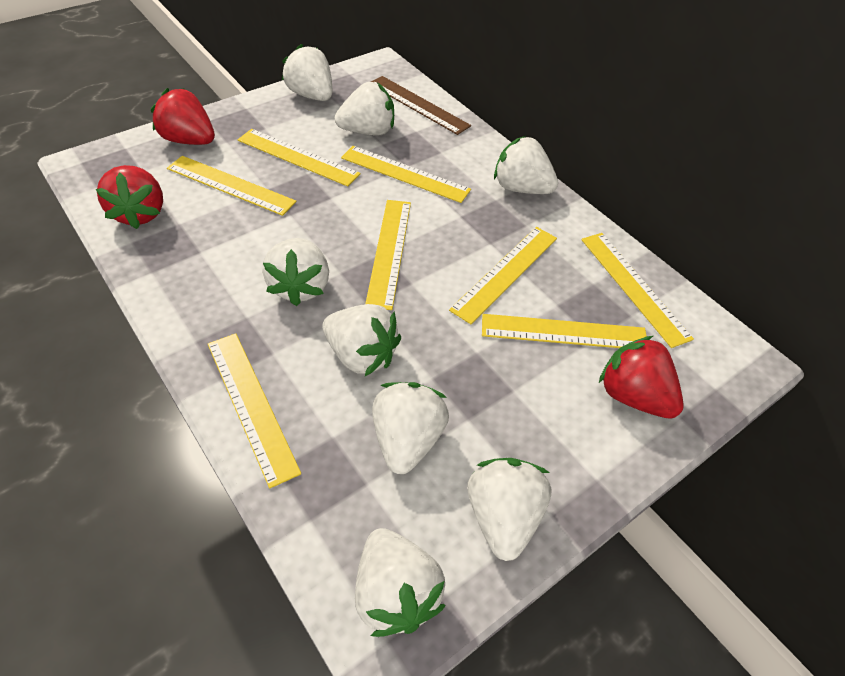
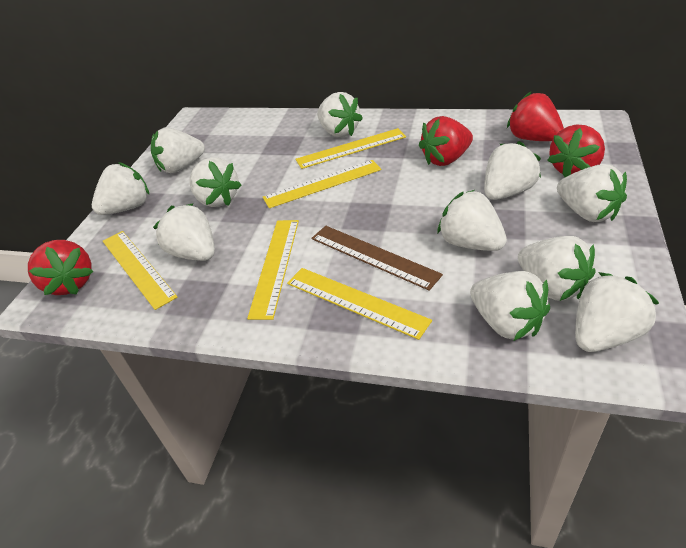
red strawberry: [95,165,163,229] [151,88,215,145] [599,336,684,419] = 3 -> [28,240,93,295] [419,116,473,166] [507,92,564,141] [547,124,605,177] = 4
white strawberry: [262,238,329,306] [282,44,332,101] [323,304,401,376] [335,82,394,136] [355,528,446,637] [372,382,449,474] [467,458,551,561] [494,136,558,194] = 8 -> [92,162,149,215] [151,127,205,173] [153,203,215,261] [190,157,242,207] [317,92,363,137] [437,190,507,251] [470,271,550,341] [484,141,541,200] [518,236,595,301] [557,164,627,222] [575,272,659,352] = 11
yellow ruler: [167,156,296,216] [208,333,301,488] [238,129,360,187] [341,146,471,203] [365,200,411,310] [449,227,557,324] [482,314,647,348] [581,233,694,348] = 8 -> [103,231,178,310] [247,220,299,320] [263,160,381,208] [287,268,432,340] [295,128,406,169] = 5

